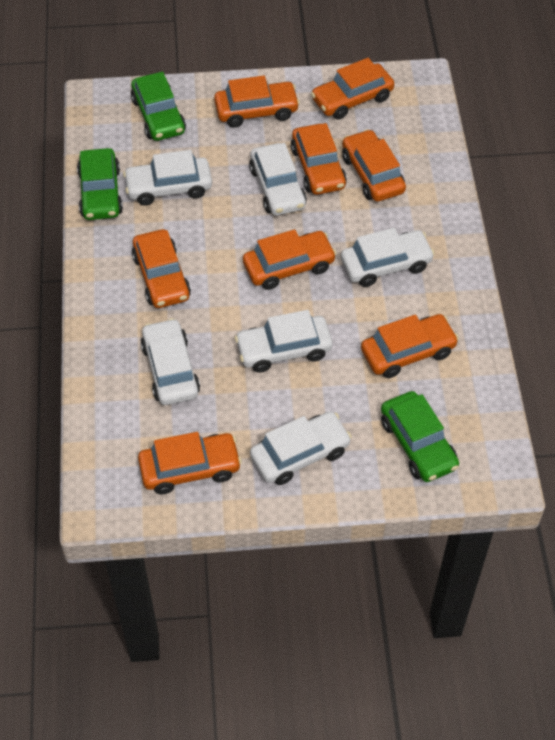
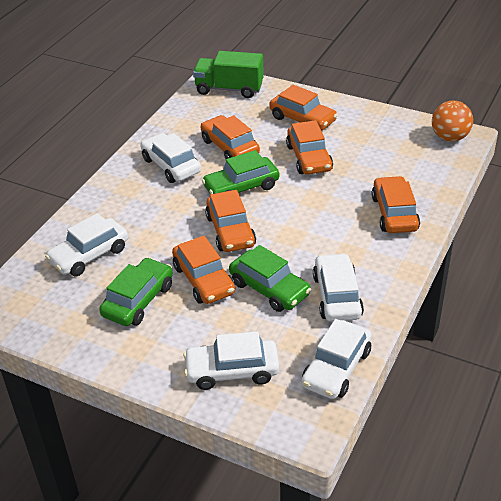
green truck: none = 0 -> [193,51,264,98] = 1
orange ball: none = 0 -> [432,101,473,142] = 1
orange car: [132,229,191,308] [138,432,242,495] [214,76,300,128] [243,229,337,290] [291,123,347,195] [311,58,394,120] [342,129,406,202] [361,314,459,378] = 8 -> [172,236,235,304] [201,115,260,159] [205,190,256,252] [269,85,337,131] [286,120,333,175] [371,176,420,233] = 6
white car: [123,150,212,205] [141,318,200,405] [235,310,333,373] [249,143,307,216] [250,411,352,485] [341,228,435,287] = 6 -> [45,213,128,276] [140,133,201,183] [183,331,279,390] [302,319,372,399] [313,253,364,322] = 5

